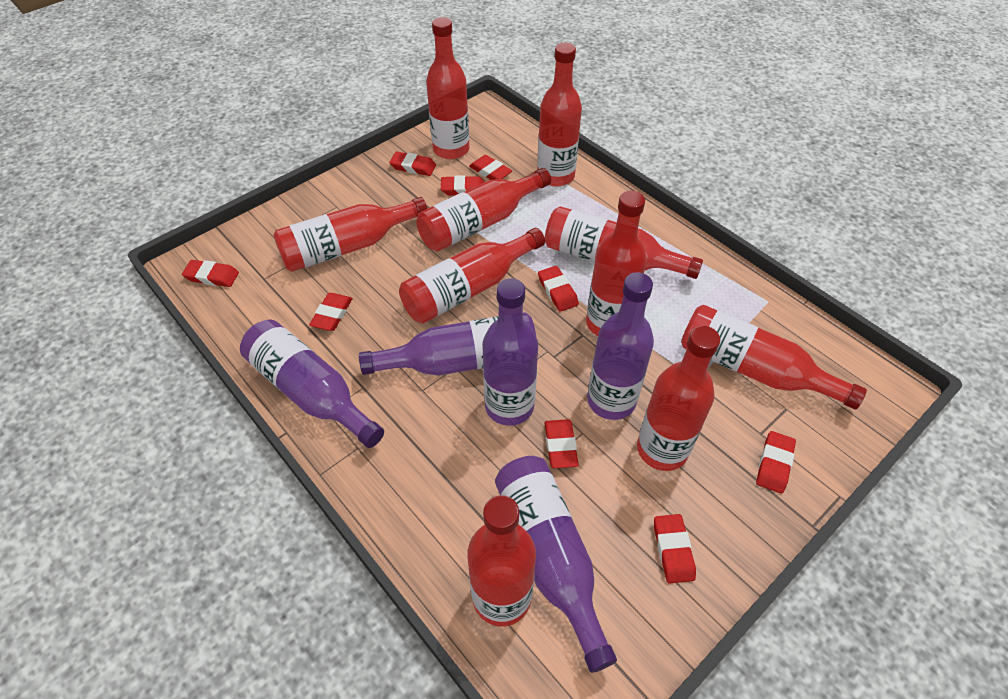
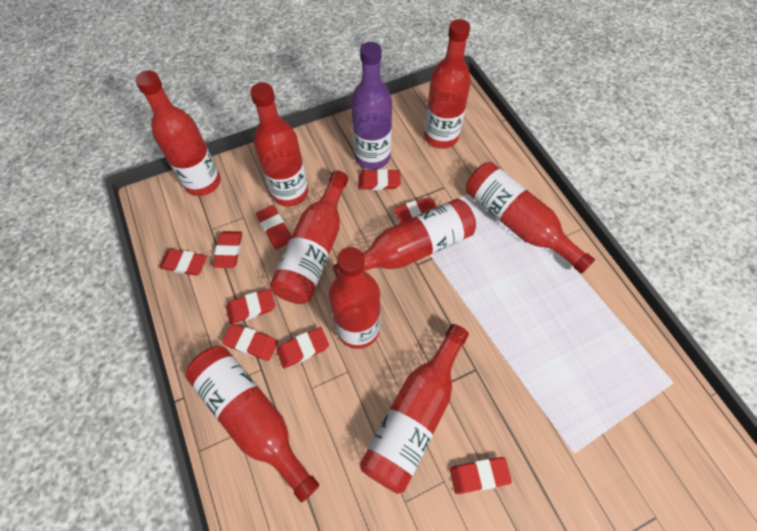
purple bottle: [240,320,384,448] [359,312,536,376] [482,278,538,426] [495,456,617,673] [587,272,654,420] = 5 -> [351,42,392,170] = 1
red bottle: [273,197,427,272] [399,228,545,324] [416,168,551,252] [426,17,469,159] [467,495,536,627] [537,43,582,187] [545,206,703,279] [586,191,647,336] [637,326,720,471] [681,305,867,410] = 10 -> [135,71,221,196] [185,346,319,503] [250,82,309,207] [270,170,348,304] [329,247,380,349] [333,199,476,277] [360,324,469,494] [424,19,471,149] [466,162,595,274] = 9

